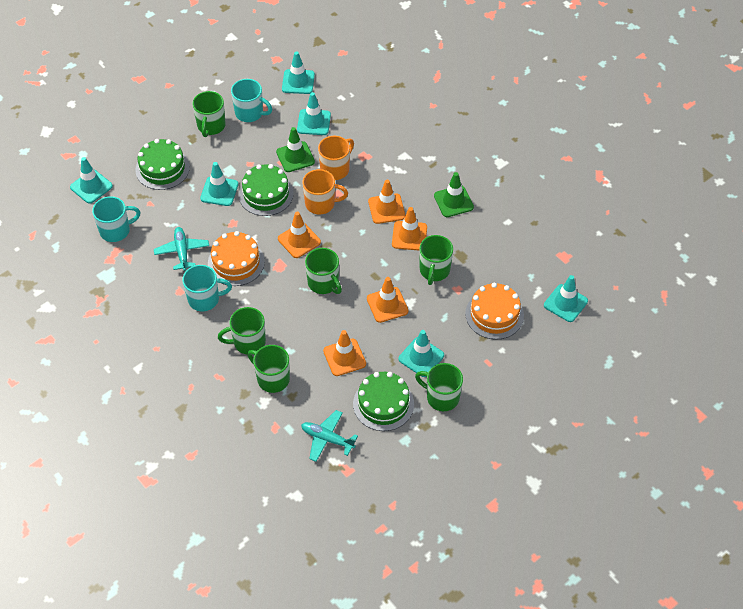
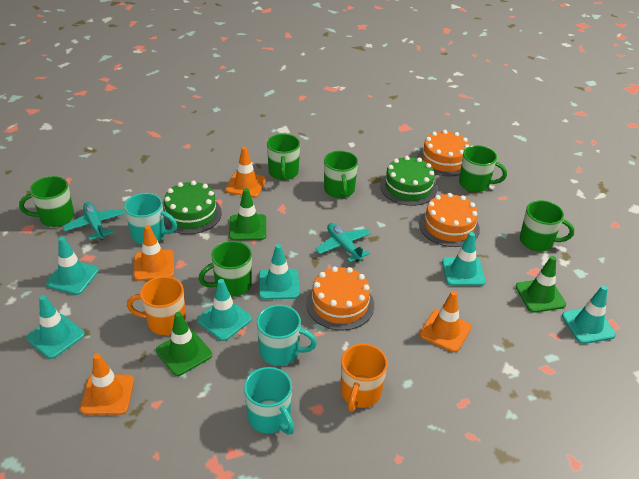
green cake: [135,139,190,190] [239,164,294,216] [353,372,414,431] = 3 -> [163,180,222,234] [380,156,437,206] = 2
green traffic cone: [276,127,315,172] [434,172,474,217] = 2 -> [156,312,212,376] [229,188,266,240] [516,256,566,313] = 3
orange cake: [208,231,265,286] [465,283,524,340] = 2 -> [306,266,374,330] [418,130,470,177] [419,193,480,247] = 3
orange traffic cone: [278,212,321,258] [323,330,366,376] [367,277,409,323] [368,180,405,224] [392,207,427,251] = 5 -> [80,354,134,415] [134,225,174,281] [226,147,266,198] [419,291,471,352] = 4

